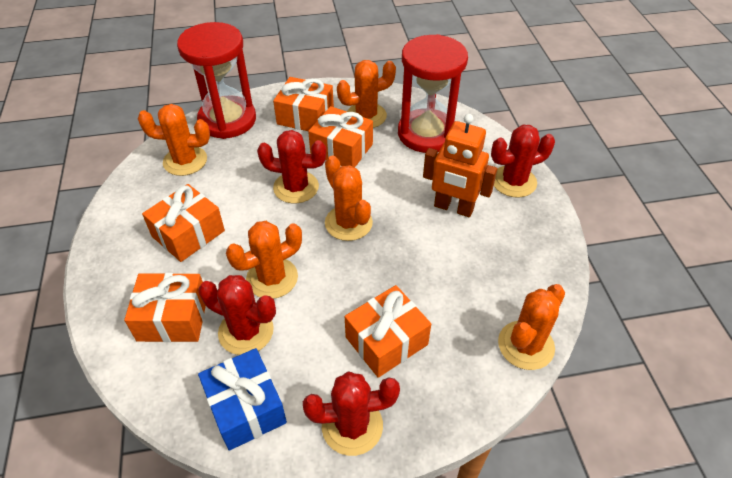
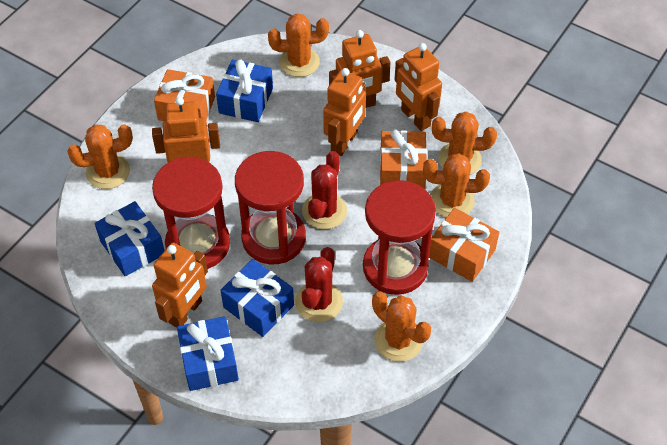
blue gift: [198,348,287,451] = 1 -> [95,201,164,276] [177,316,239,391] [216,59,273,122] [220,259,294,337] = 4
orange gift: [124,273,206,342] [142,184,225,262] [273,77,334,131] [308,106,373,168] [345,285,431,378] = 5 -> [154,69,215,121] [380,130,427,189] [429,208,499,282] = 3
orange robot: [423,114,497,217] = 1 -> [152,97,220,163] [152,243,208,328] [323,68,366,156] [329,30,391,108] [394,43,442,131] = 5
red cactus: [198,275,276,355] [257,130,326,203] [303,371,400,456] [491,124,555,198] = 4 -> [295,247,343,322] [302,151,347,229] = 2
red hourglass: [177,22,256,139] [398,34,468,153] = 2 -> [152,157,230,269] [235,151,306,264] [363,180,436,295] = 3

